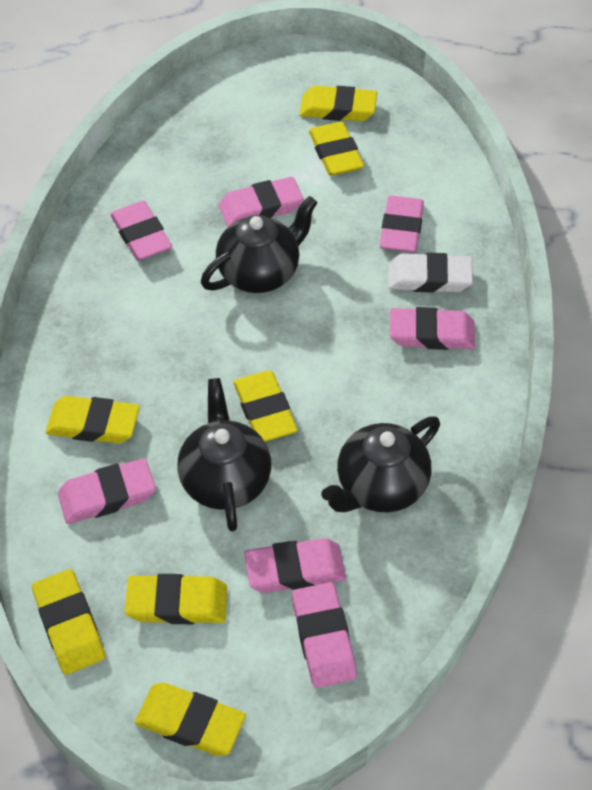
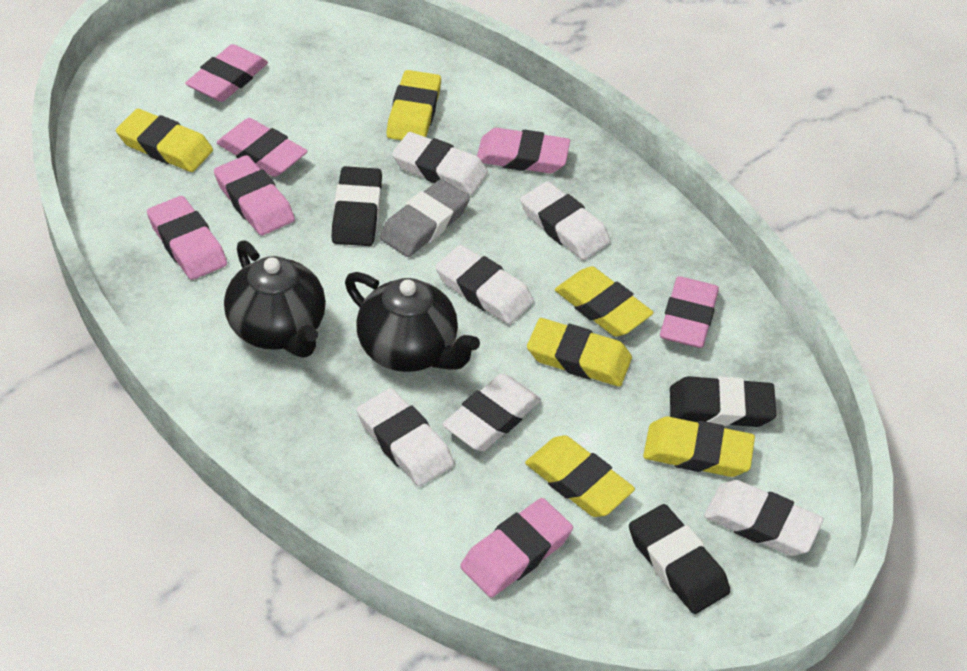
black eraser: none = 0 -> [331,166,382,246] [629,504,730,614] [670,376,776,427] = 3
black teapot: [177,378,271,532] [201,196,318,293] [321,417,440,512] = 3 -> [224,240,326,358] [345,272,480,372] = 2
grey eraser: none = 0 -> [379,179,470,257] = 1
white eraser: [388,253,473,293] = 1 -> [357,388,454,487] [392,132,488,195] [435,245,534,324] [442,374,541,451] [520,181,611,260] [704,480,824,556] = 6
yellow eraser: [32,569,105,675] [45,396,140,444] [125,574,227,624] [135,683,246,756] [233,371,298,442] [299,86,377,121] [309,121,364,176] = 7 -> [116,109,213,172] [386,70,441,140] [525,435,635,517] [527,318,632,387] [555,266,654,337] [643,416,755,477] = 6

